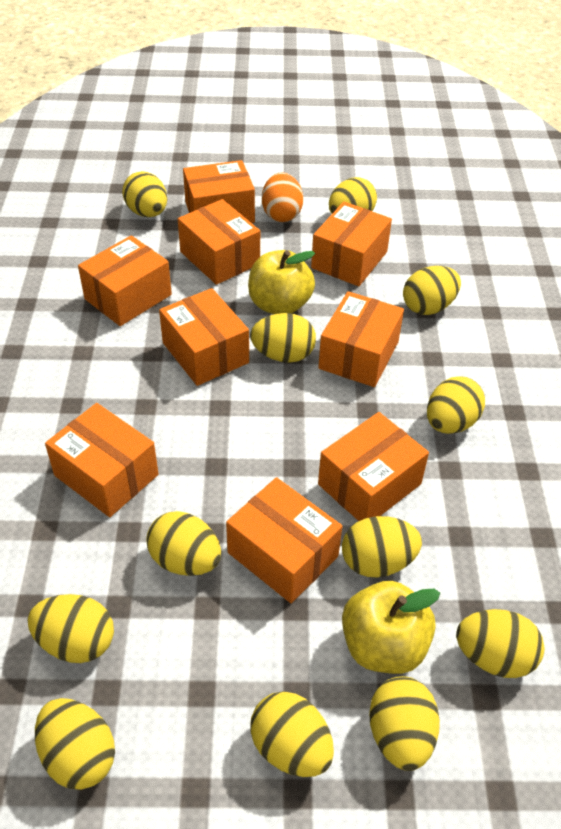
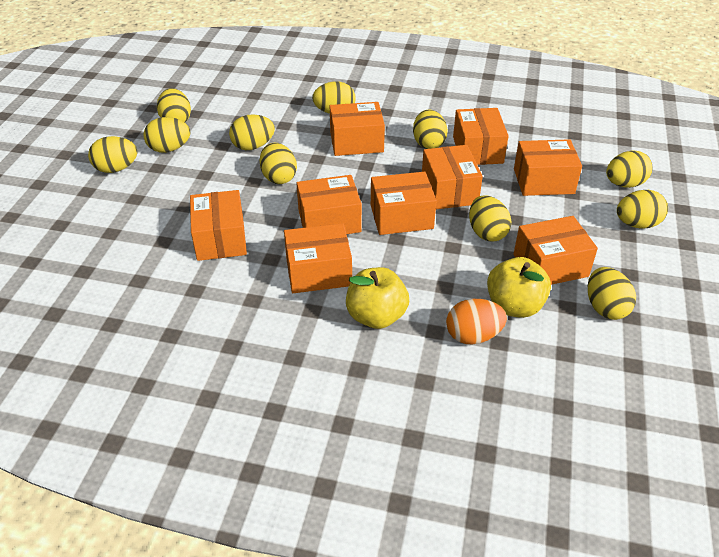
yellow egg: [28,594,114,663] [35,698,115,790] [122,171,167,217] [147,511,221,576] [250,313,316,363] [250,691,334,777] [329,177,377,214] [342,516,422,577] [369,676,440,771] [403,266,461,315] [427,376,485,434] [456,609,545,678] = 12 -> [88,136,138,173] [143,117,190,153] [157,88,191,122] [229,114,275,150] [260,143,297,184] [312,81,356,114] [413,110,448,149] [469,195,511,241] [588,267,636,320] [606,150,653,188] [617,190,668,229] = 11

